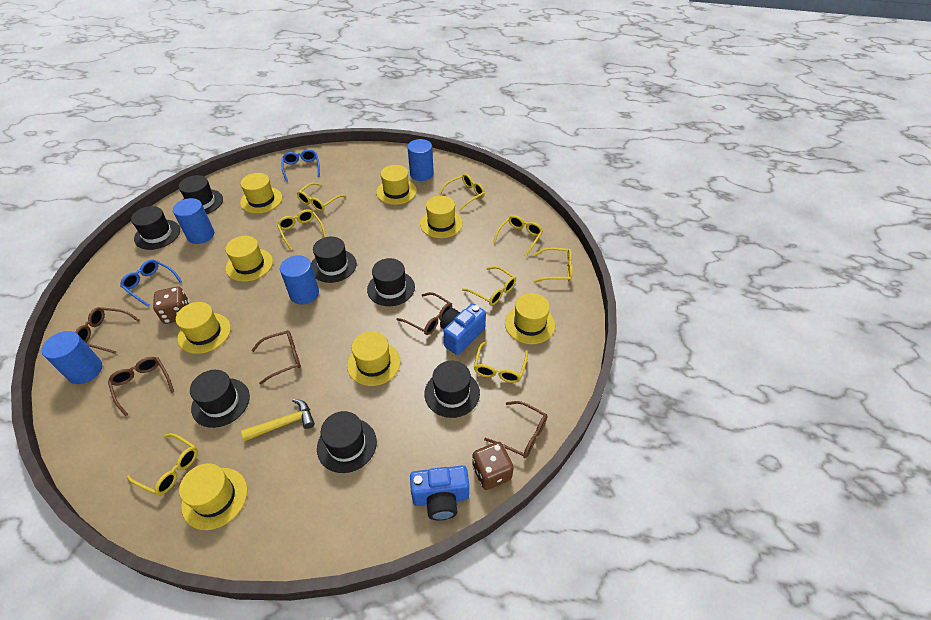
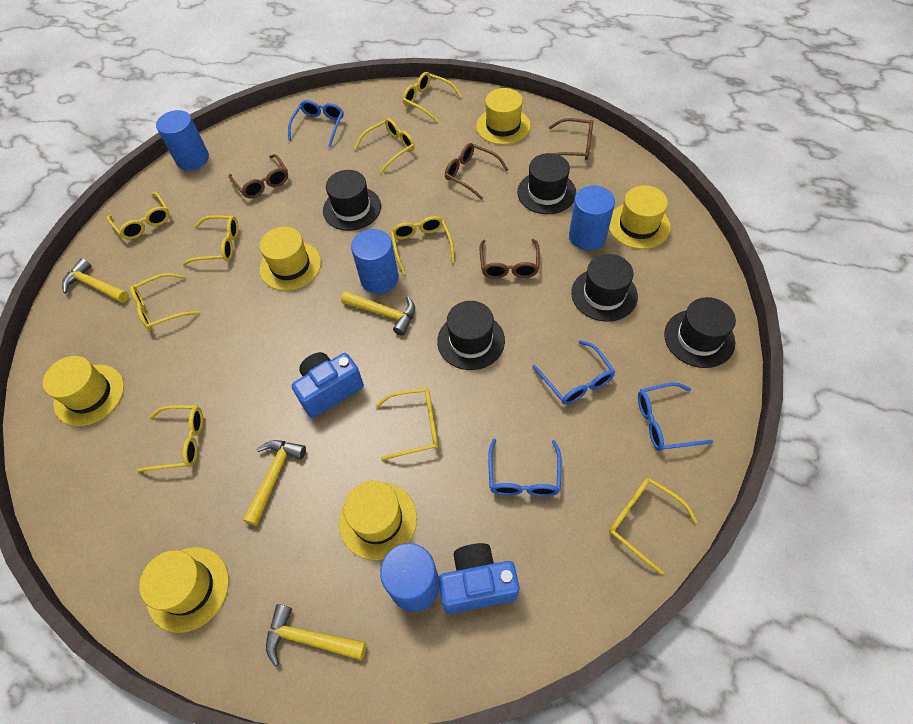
black hat: [131,206,180,250] [178,175,223,214] [190,370,250,428] [311,237,357,283] [317,411,377,473] [367,258,415,306] [424,361,480,418] = 7 -> [323,170,381,231] [437,301,505,370] [517,153,576,214] [571,254,638,322] [664,297,736,368] = 5
blue glasses: [120,260,182,307] [282,149,320,182] = 2 -> [288,100,344,147] [488,438,561,497] [532,340,615,405] [638,383,713,451] = 4
brown dice: [153,287,190,324] [472,442,514,490] = 2 -> none = 0
brown glasses: [75,307,140,354] [108,357,174,416] [251,330,301,385] [397,292,452,335] [484,401,547,458] = 5 -> [228,154,288,198] [445,143,508,200] [480,239,540,279] [549,118,594,160] = 4
yellow glasses: [127,433,198,495] [277,209,326,250] [297,182,346,211] [439,174,485,211] [462,266,516,306] [474,341,528,383] [493,215,543,257] [534,247,573,283] = 8 -> [107,192,170,240] [130,273,200,331] [137,405,203,472] [183,215,239,265] [354,118,415,173] [375,388,438,461] [391,216,455,275] [403,72,462,122] [609,478,698,575] = 9
yellow hammer: [241,399,315,441] = 1 -> [62,258,129,303] [243,440,306,526] [266,604,366,666] [341,291,415,336] = 4
yellow hat: [176,302,231,354] [179,463,247,530] [225,236,273,282] [240,173,282,214] [347,331,400,386] [376,165,417,205] [420,196,463,238] [505,293,555,344] = 8 -> [43,356,124,426] [139,547,229,633] [259,227,321,291] [339,481,417,560] [476,88,531,145] [609,185,671,249] = 6

